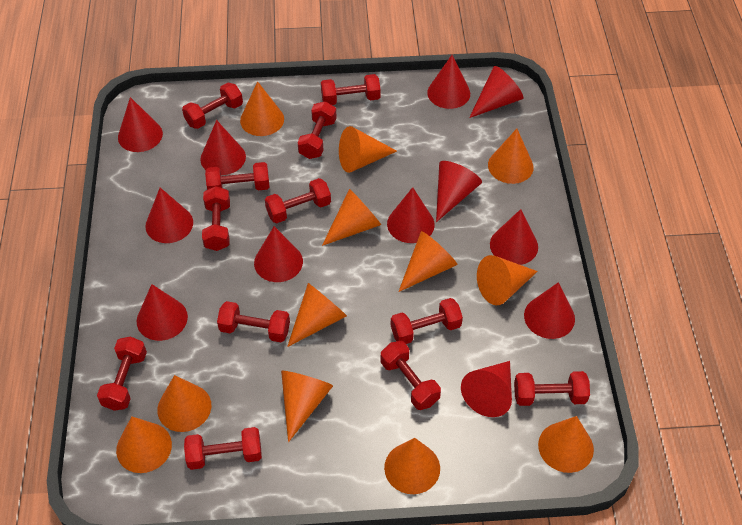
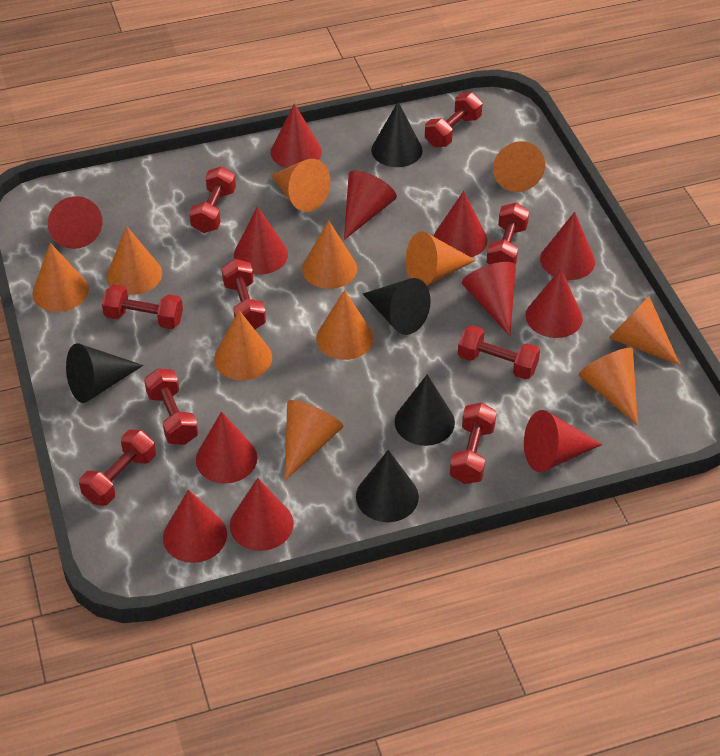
black cone: none = 0 -> [66,343,143,403] [356,450,419,522] [363,278,431,335] [371,102,423,167] [395,375,455,446] = 5
orange cone: [116,416,172,473] [157,375,211,432] [240,81,284,136] [281,371,333,442] [287,283,347,347] [322,189,381,246] [339,126,397,173] [384,438,440,494] [399,231,458,292] [477,255,538,305] [488,129,534,184] [538,416,594,473] = 12 -> [32,243,89,312] [107,226,162,295] [214,310,272,380] [271,159,330,212] [284,400,343,481] [302,220,357,289] [316,290,374,360] [406,232,476,286] [493,141,545,192] [579,348,638,426] [609,297,680,365] = 11
red dumbbell: [97,336,147,411] [182,83,243,129] [184,427,262,470] [202,186,230,251] [205,162,270,190] [217,301,290,342] [265,178,331,223] [298,101,337,159] [321,74,381,105] [381,341,441,410] [391,298,463,344] [514,371,590,406] = 12 -> [79,429,156,506] [102,285,183,329] [144,368,199,445] [189,166,236,233] [222,259,266,329] [425,92,483,147] [450,403,497,484] [458,325,540,380] [486,202,529,265] = 9

